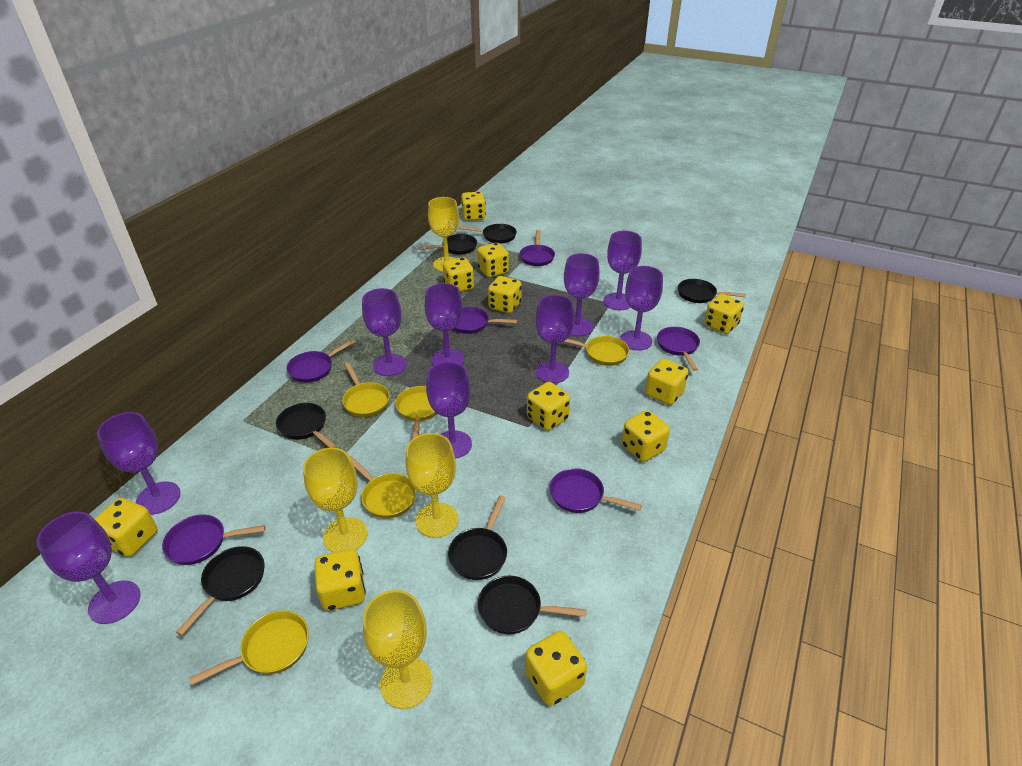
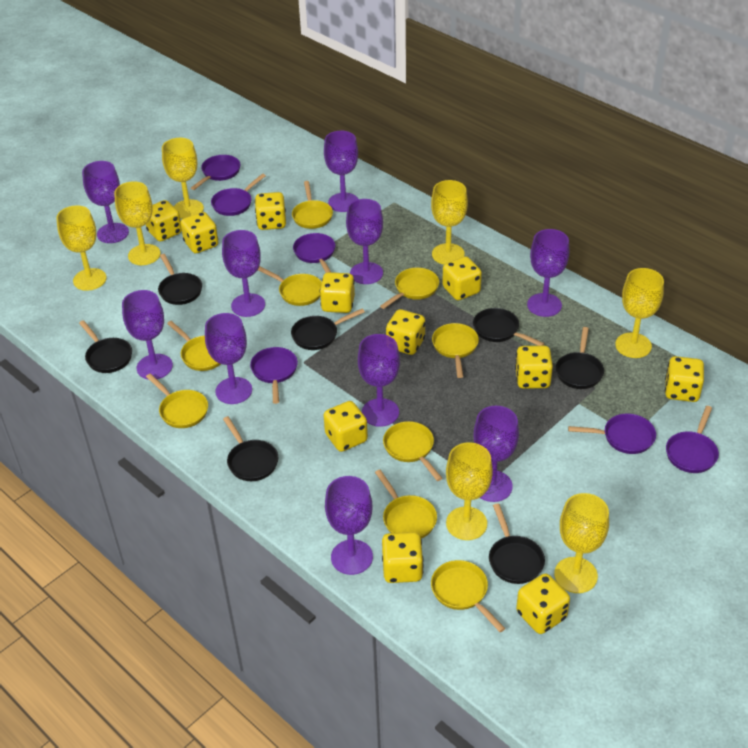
purple goblet: [36,512,140,624] [97,412,181,515] [362,288,407,376] [425,283,464,366] [426,362,472,459] [535,295,575,383] [564,253,600,336] [603,231,642,310] [620,266,663,351] = 9 -> [82,161,129,243] [122,290,173,380] [205,313,252,404] [222,230,265,317] [324,131,358,212] [325,476,373,575] [346,199,383,284] [358,334,400,427] [474,406,519,502] [527,229,569,317] = 10
yellow goblet: [303,448,368,553] [363,590,433,709] [406,433,458,538] [428,197,459,272] = 4 -> [56,205,107,291] [114,181,161,265] [162,138,204,219] [431,180,468,264] [446,442,493,540] [554,493,609,593] [615,268,664,358] = 7
yellow pan: [190,610,309,685] [342,363,390,417] [350,456,416,518] [395,386,437,439] [564,336,629,366] = 5 -> [146,373,208,428] [167,321,221,371] [258,266,322,306] [292,181,333,229] [375,470,437,539] [380,268,439,309] [383,421,442,481] [431,560,505,632] [432,323,479,378] = 9

